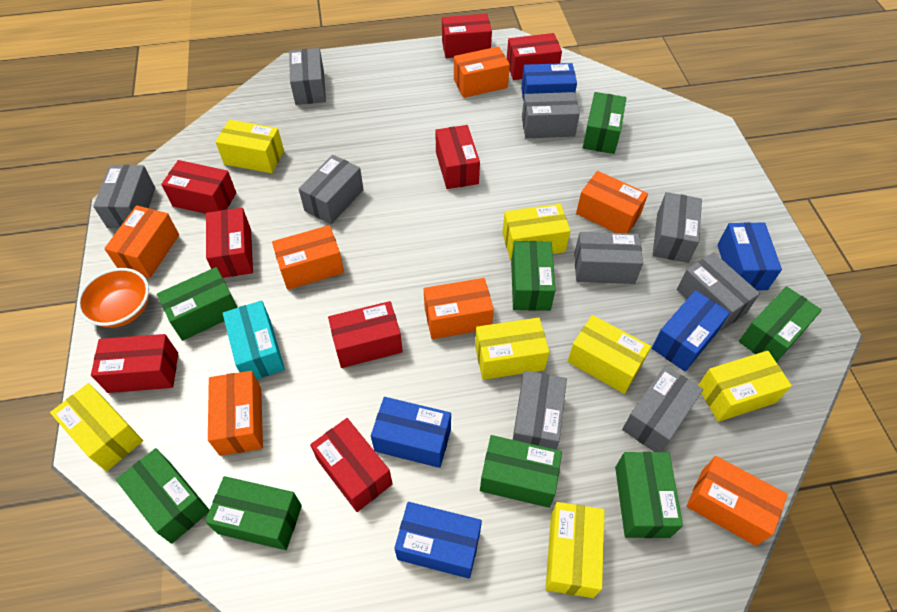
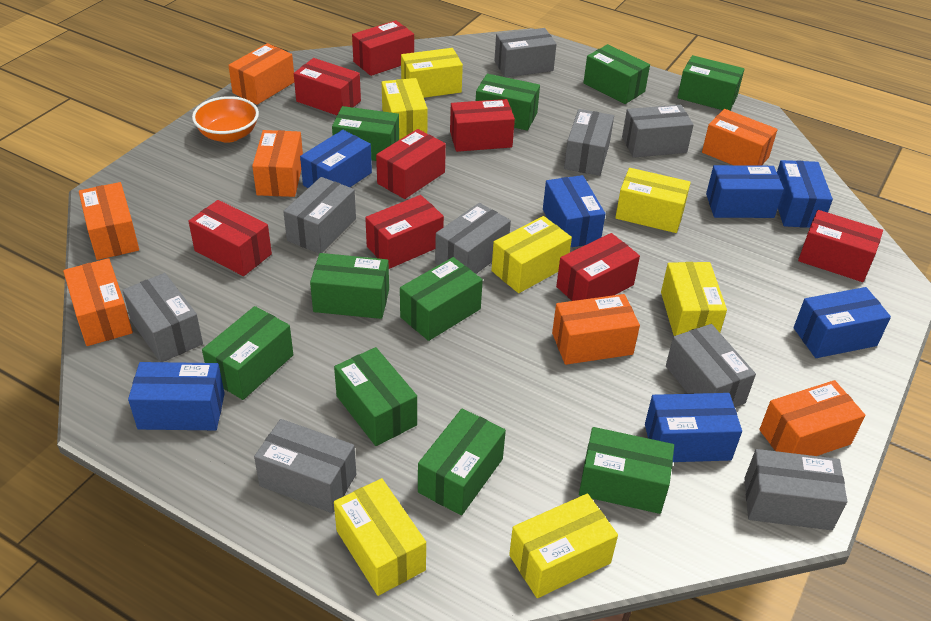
blue box: [371,397,451,468] [394,502,482,579] [521,63,577,102] [652,290,730,371] [717,222,782,290] = 5 -> [128,362,225,430] [300,130,372,188] [543,175,605,248] [645,393,742,462] [706,165,784,218] [777,160,833,228] [794,287,891,358] = 7
green box: [116,448,209,544] [157,267,238,341] [205,476,302,550] [480,435,562,508] [511,241,555,311] [583,92,626,154] [615,452,683,538] [739,286,822,362] = 8 -> [202,306,293,400] [310,253,389,319] [332,106,399,161] [334,347,417,446] [400,257,483,341] [418,409,506,515] [476,74,540,131] [579,427,674,514] [583,44,650,104] [677,55,744,111] = 10
turquoise box: [223,300,285,379] = 1 -> none = 0

